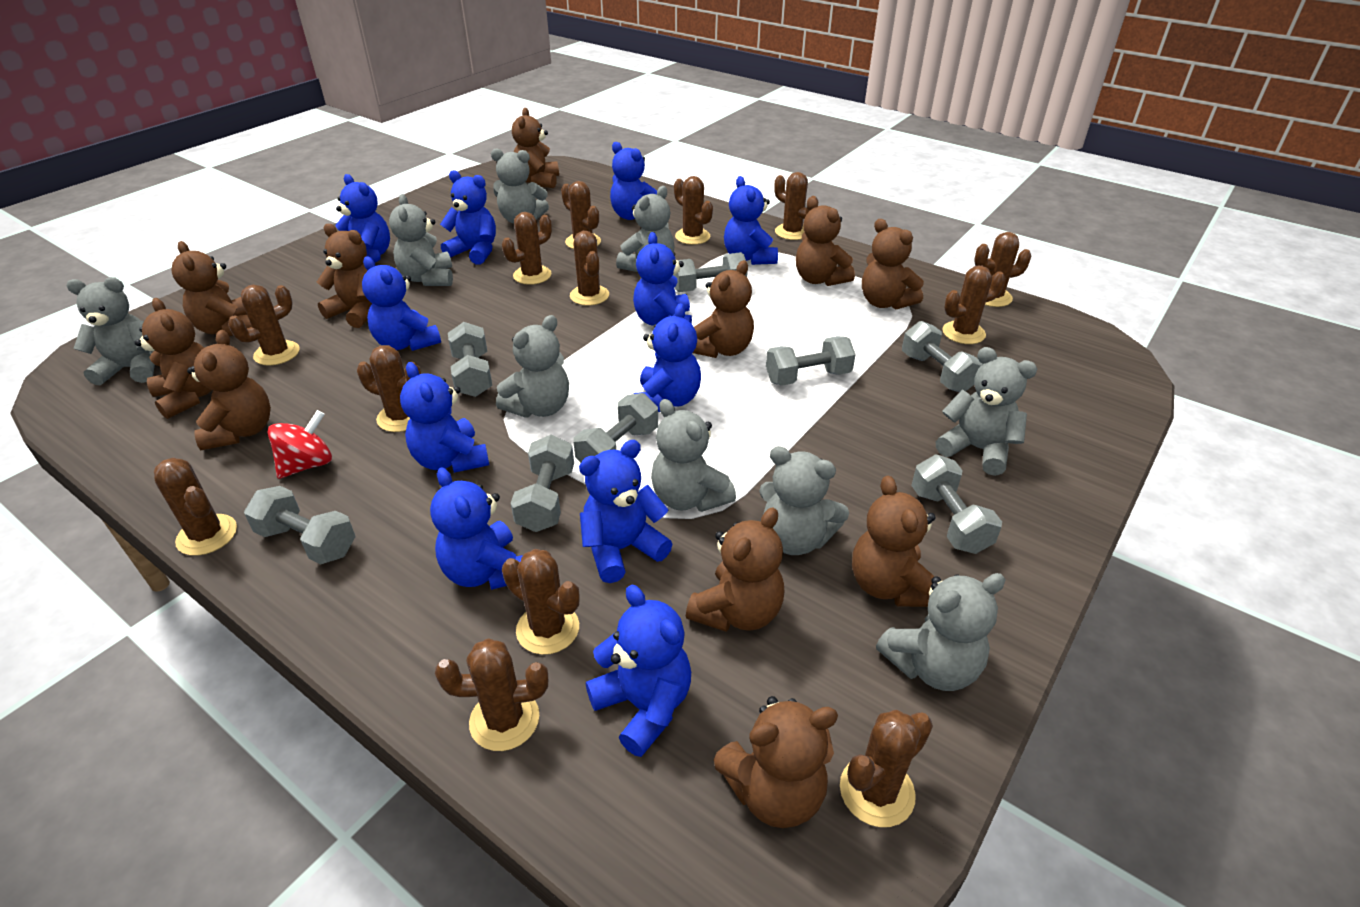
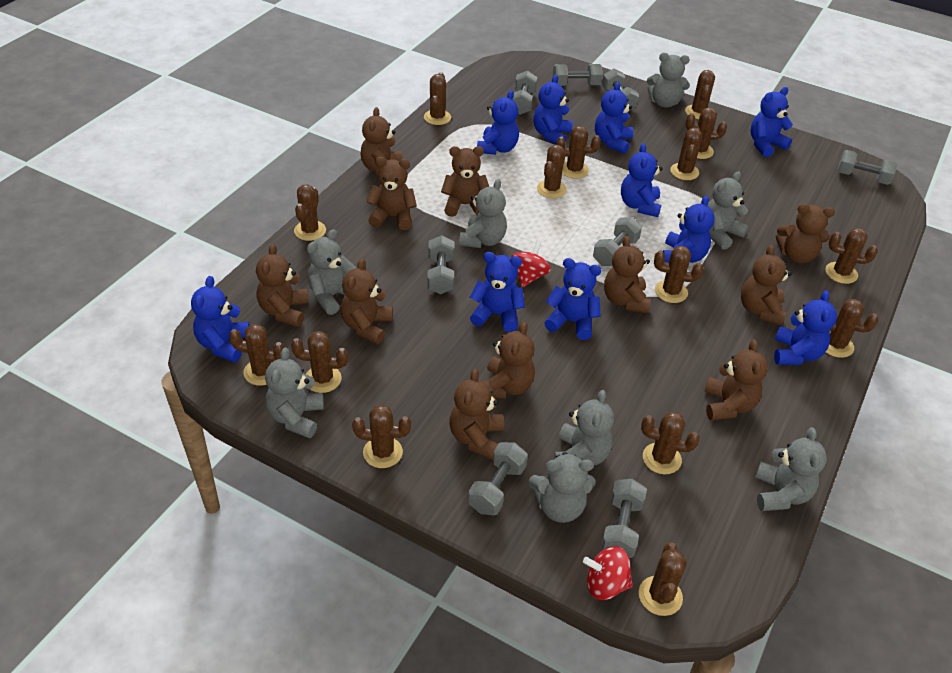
blue teddy bear: [335,174,390,263] [362,256,441,351] [400,362,489,473] [430,467,523,590] [440,170,496,265] [579,440,672,583] [586,585,691,757] [610,142,657,220] [633,232,692,326] [634,303,701,412] [724,176,778,265] = 11 -> [191,276,250,362] [470,252,525,332] [477,90,519,155] [533,75,573,144] [544,258,601,340] [595,82,633,154] [621,143,663,217] [663,196,715,263] [750,87,793,157] [774,290,837,365] = 10
brown cactus: [154,457,237,556] [228,285,300,366] [357,345,421,432] [435,638,548,751] [502,212,552,285] [502,549,579,655] [561,181,601,249] [570,231,609,306] [674,176,713,245] [774,172,818,240] [840,710,933,827] [942,266,1005,344] [974,232,1031,307] = 13 -> [229,324,285,386] [291,331,348,393] [294,184,326,241] [352,404,411,468] [424,72,451,125] [537,145,566,198] [556,126,601,179] [639,542,687,616] [641,412,700,474] [654,246,703,303] [670,128,702,180] [685,70,715,119] [686,107,727,159] [825,228,878,284] [826,299,878,358] = 15
grey teddy bear: [67,277,155,386] [389,194,453,286] [491,148,549,223] [496,315,569,417] [616,186,675,272] [651,399,736,512] [759,446,849,555] [876,573,1006,691] [936,347,1037,476] = 9 -> [265,348,324,438] [307,229,357,315] [459,179,507,248] [529,452,595,523] [554,390,614,465] [647,53,690,108] [707,172,749,250] [755,427,827,511] = 8
red spinning top: [268,410,332,479] = 1 -> [511,240,551,287] [583,546,633,600] = 2

